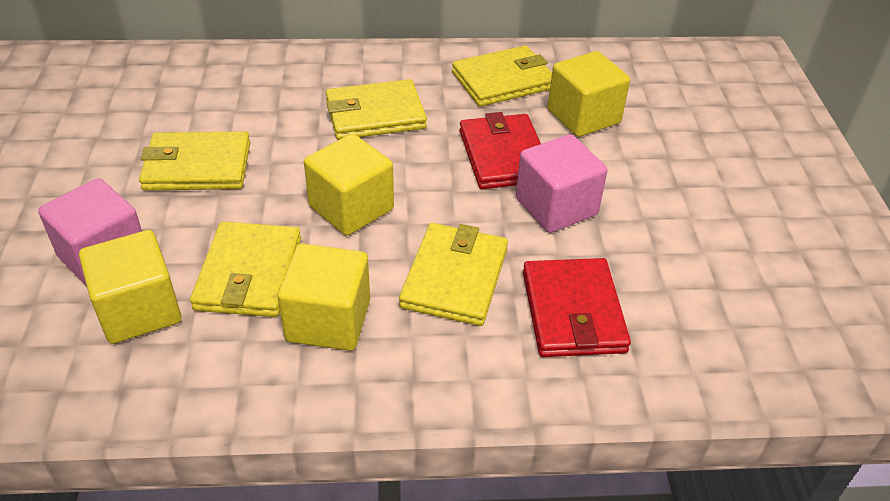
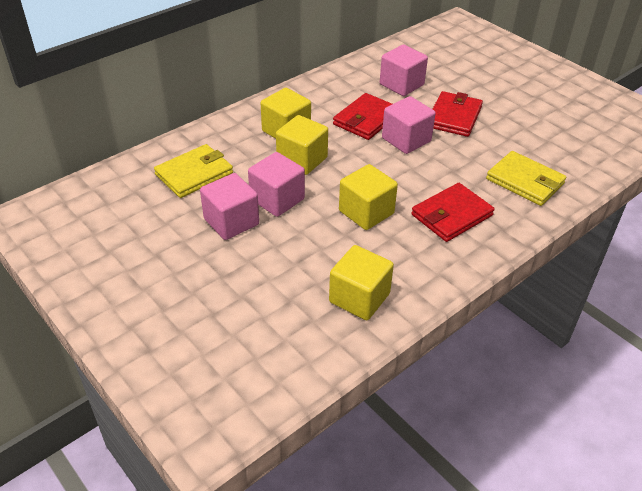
pink cube: [38,178,142,286] [516,134,608,233] = 2 -> [200,173,259,240] [248,152,305,217] [380,45,428,96] [382,96,436,154] = 4
red wallet: [460,112,541,189] [523,258,631,357] = 2 -> [333,93,392,140] [411,183,495,242] [433,91,483,137] = 3
yellow wallet: [139,131,250,191] [190,221,301,317] [326,79,427,140] [399,223,508,326] [452,45,552,107] = 5 -> [154,144,233,198] [486,151,566,206] = 2

